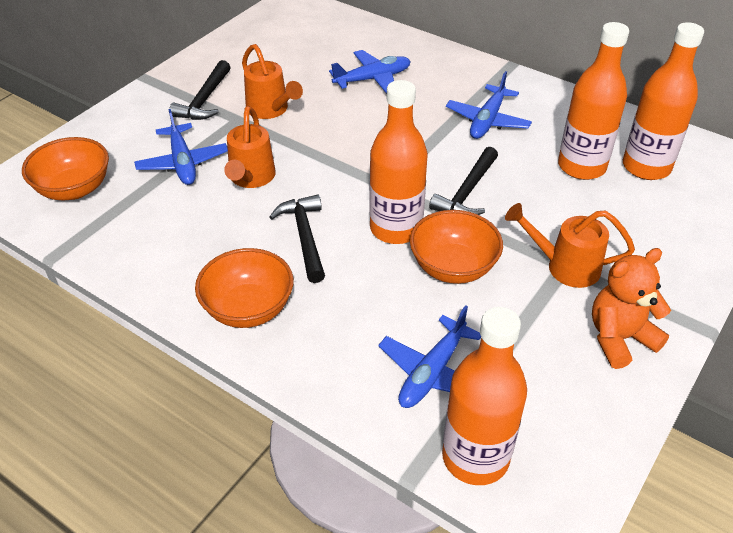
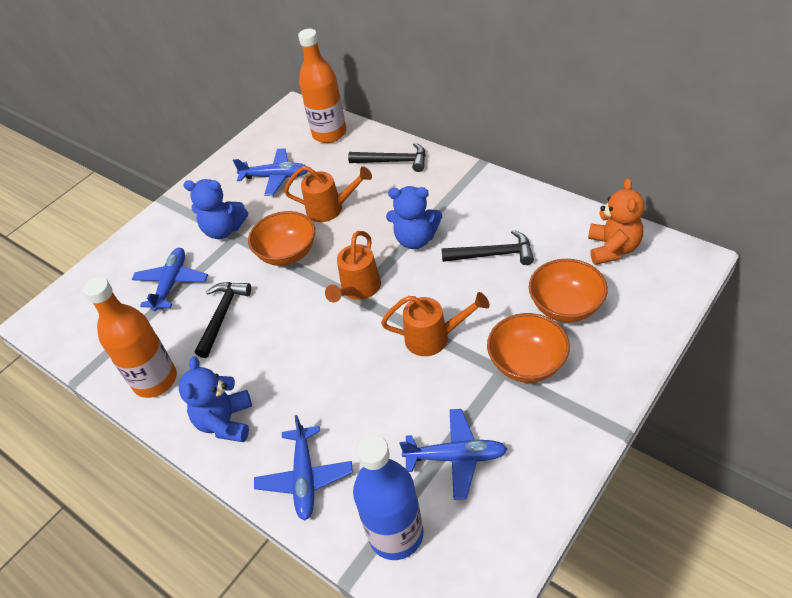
blue bottle: none = 0 -> [353,435,423,560] = 1
blue teddy bear: none = 0 -> [179,356,252,442] [183,179,248,239] [386,186,442,249] = 3
orange bottle: [369,80,428,244] [442,307,527,485] [558,22,629,180] [623,22,704,180] = 4 -> [83,277,177,398] [298,29,346,143] = 2

